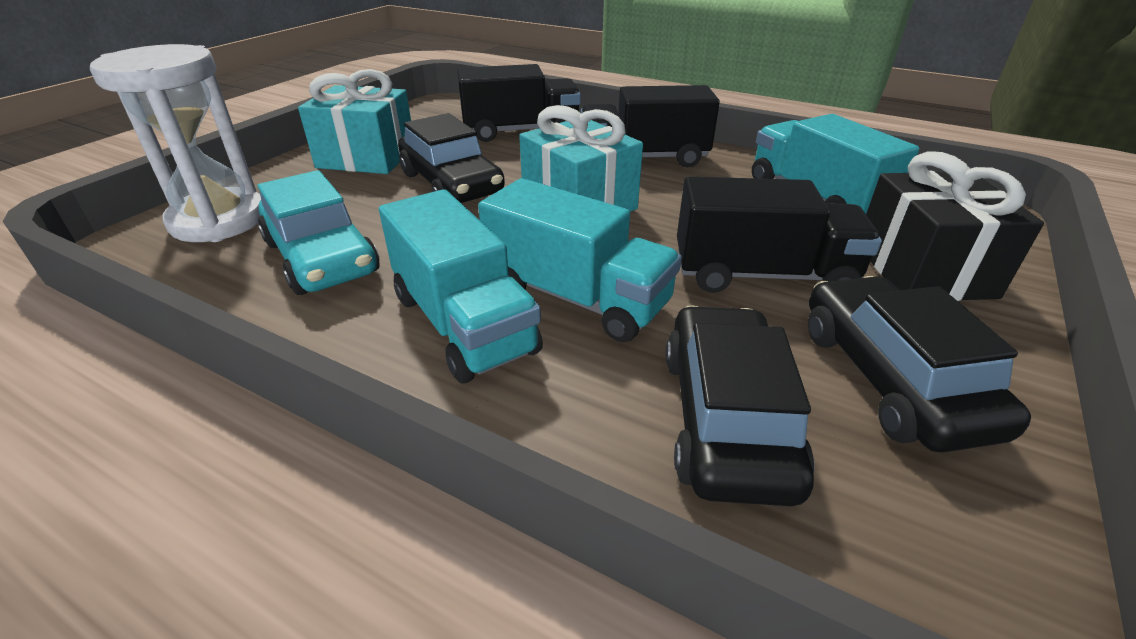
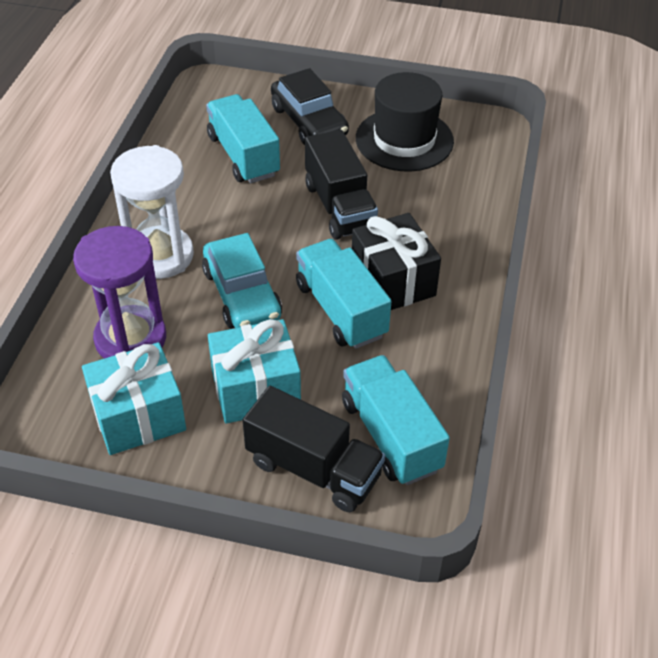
black car: [398,113,505,203] [666,305,814,506] [808,276,1031,452] = 3 -> [271,68,349,145] = 1
black hat: none = 0 -> [356,72,454,172] = 1
black truck: [457,64,581,142] [581,85,720,167] [677,177,882,293] = 3 -> [243,386,385,512] [305,130,378,240] = 2
purple hourglass: none = 0 -> [73,226,166,359] = 1

